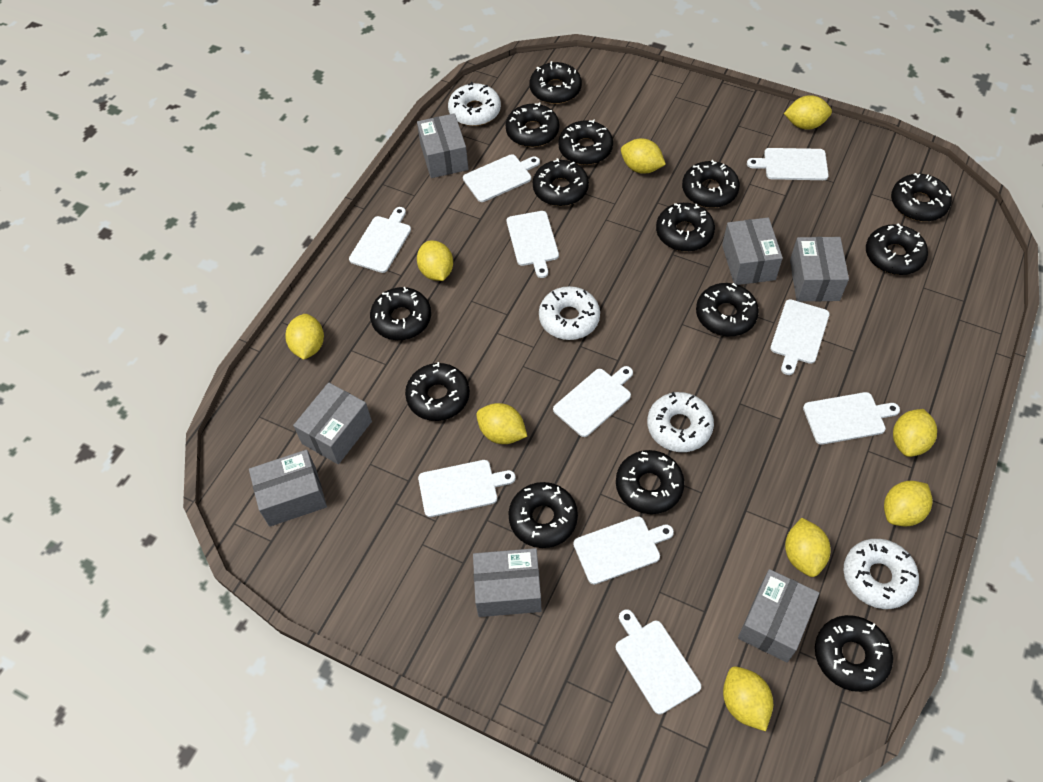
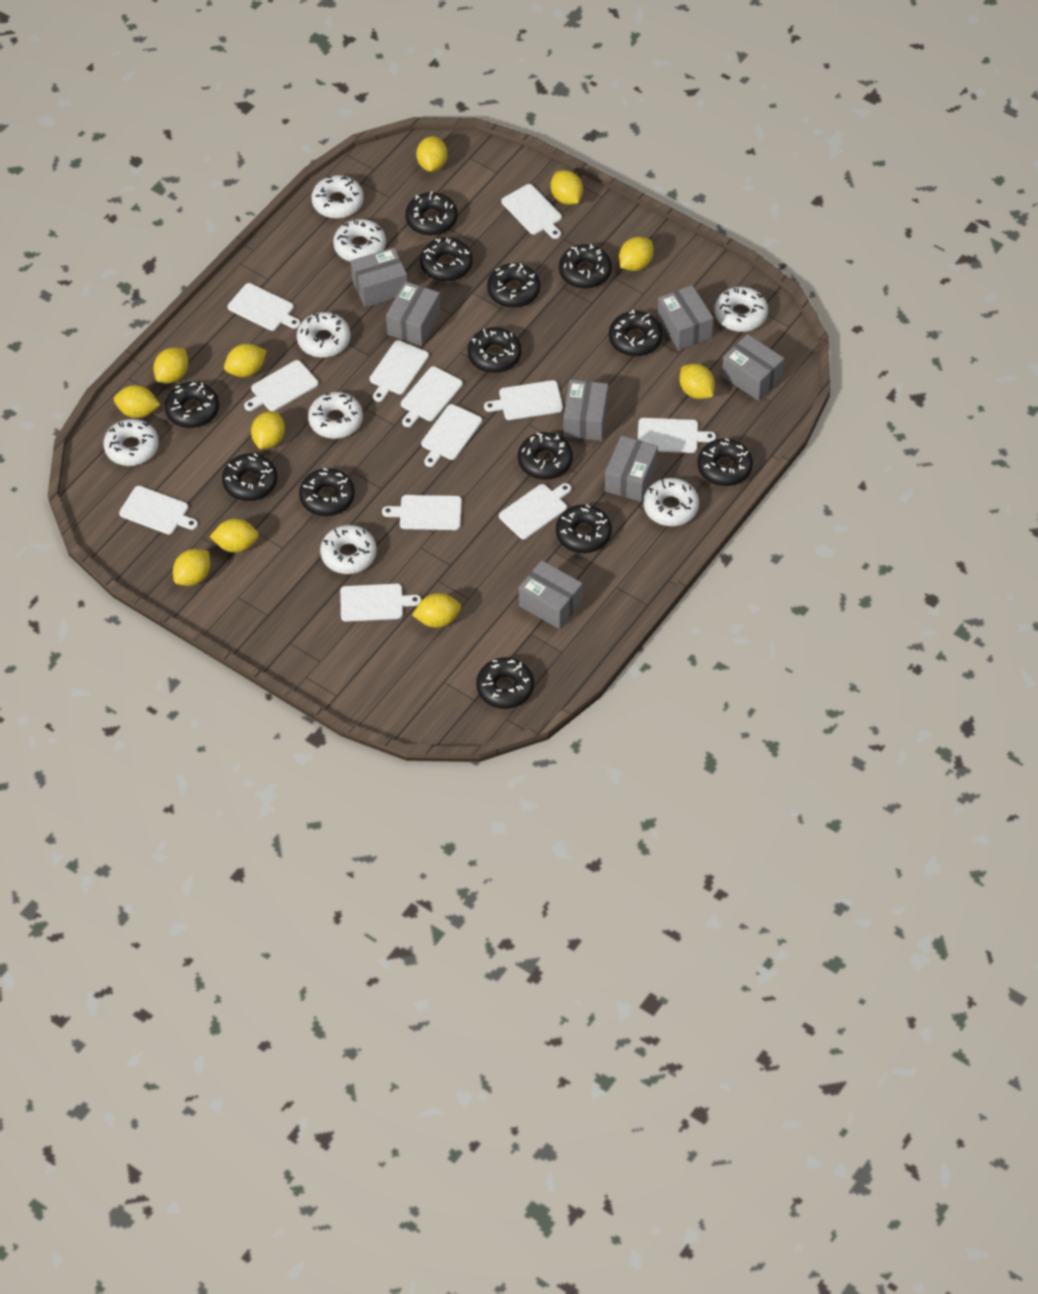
black donut: [370,287,431,340] [405,362,470,421] [505,102,559,147] [509,482,578,548] [530,61,582,104] [533,158,589,206] [558,120,613,165] [616,450,685,514] [656,203,715,252] [682,160,740,208] [696,283,759,336] [815,615,893,692] [866,224,928,275] [891,173,952,221] = 14 -> [164,382,219,428] [222,453,277,501] [299,468,355,516] [405,191,458,236] [420,237,473,282] [468,327,521,373] [476,657,534,709] [487,263,540,308] [518,432,573,480] [556,504,612,553] [559,244,612,289] [609,310,663,357] [697,438,753,486] = 13
white cutting board: [349,207,411,273] [418,460,516,517] [463,154,540,202] [507,211,559,278] [553,366,633,437] [573,516,674,585] [616,609,701,714] [747,148,829,180] [770,299,830,375] [803,392,900,445] = 10 -> [119,486,198,535] [228,283,300,331] [244,360,318,411] [340,584,421,622] [370,340,429,402] [382,495,462,530] [401,366,463,427] [421,404,482,467] [484,380,563,420] [499,483,571,539] [501,184,562,239] [638,418,716,453] = 12
white donut: [448,82,501,126] [539,286,600,340] [647,392,714,452] [844,539,919,609] = 4 -> [103,419,159,466] [297,312,350,358] [308,392,363,439] [311,175,364,219] [320,525,377,574] [333,219,386,262] [643,478,699,526] [715,287,768,332] = 8
yellow lemon: [285,314,324,360] [417,241,453,281] [476,403,527,444] [621,139,666,174] [723,666,773,731] [784,95,832,130] [785,518,831,577] [884,481,933,526] [893,409,937,457] = 9 -> [114,385,160,418] [153,348,188,383] [173,549,210,586] [210,519,259,553] [224,344,267,377] [251,411,285,449] [412,593,461,628] [416,136,447,172] [551,170,583,205] [619,237,653,271] [679,364,715,399] = 11

